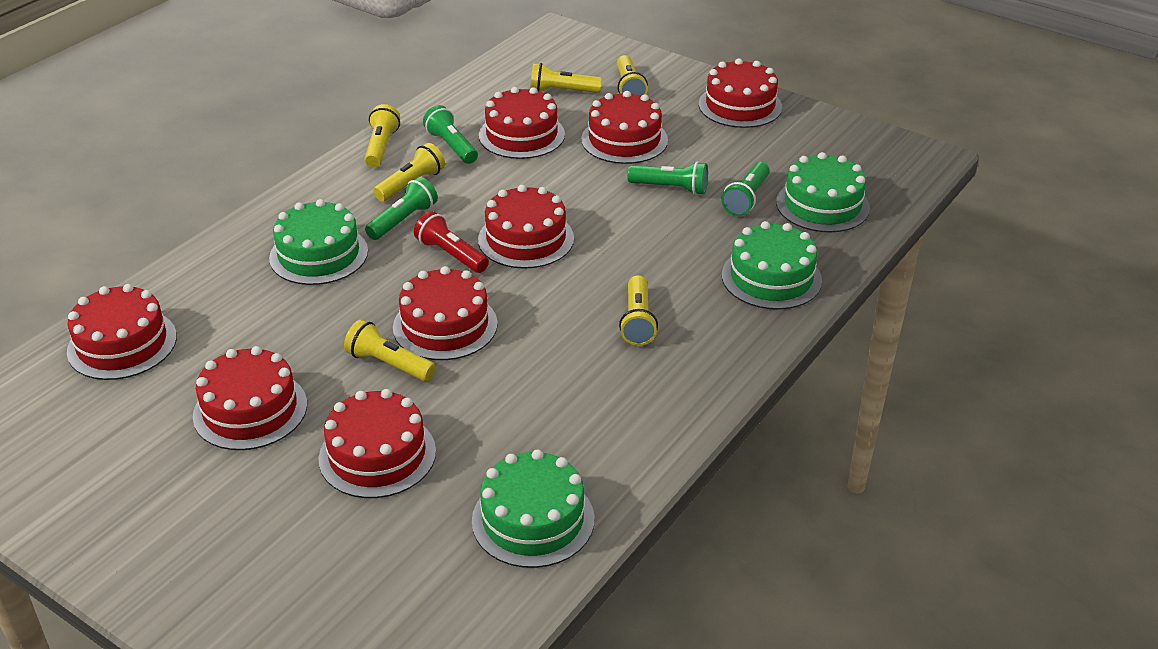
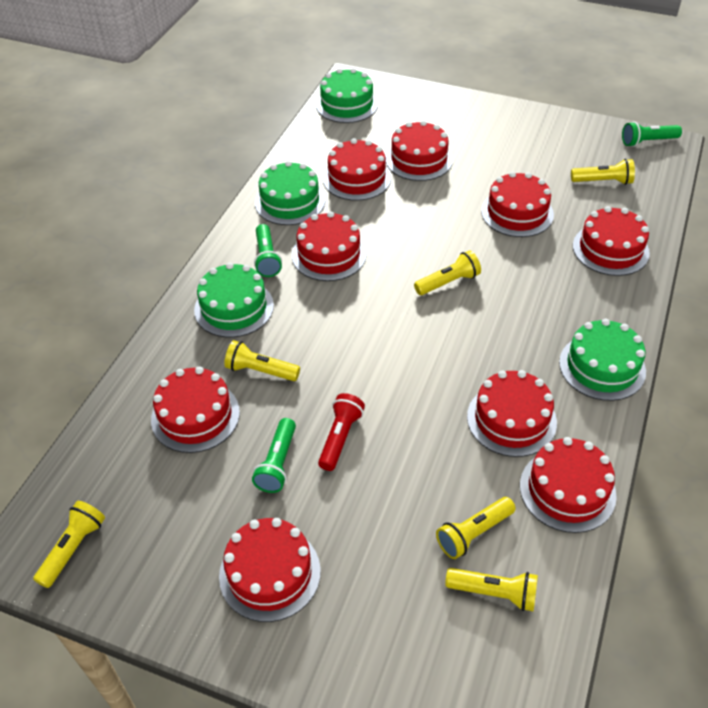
green flashlight: [365,177,438,240] [423,105,478,164] [627,161,708,195] [721,162,770,216] = 4 -> [252,418,296,493] [254,224,282,277] [622,122,682,147] = 3
red cake: [67,284,177,380] [193,346,307,450] [318,389,436,498] [393,266,498,360] [478,185,574,269] [479,87,565,159] [581,91,668,164] [699,58,782,128] = 8 -> [151,366,240,453] [219,518,321,622] [292,211,367,281] [323,138,391,201] [386,120,453,181] [467,370,557,457] [481,172,554,237] [520,437,617,533] [573,206,650,276] = 9

